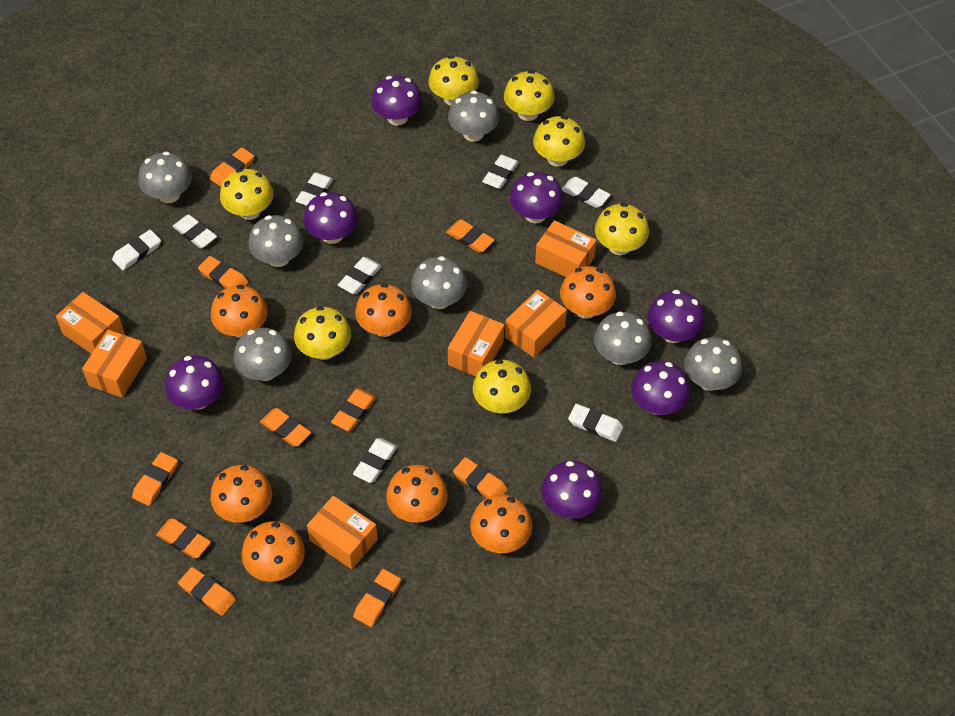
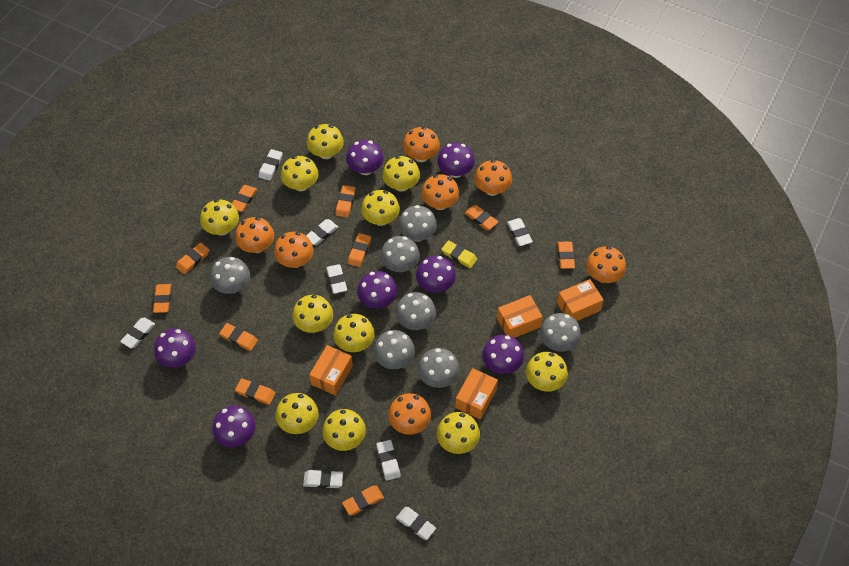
orange box: [56,292,125,354] [82,330,147,398] [307,496,378,569] [448,311,504,376] [505,290,567,357] [535,220,596,277] = 6 -> [309,345,353,396] [455,368,498,420] [497,295,543,338] [557,279,604,321] = 4
yellow eraser: none = 0 -> [441,240,477,268] = 1
yellow mushroom: [220,169,274,220] [294,306,351,360] [428,56,479,106] [473,359,531,414] [504,70,555,121] [533,116,585,167] [595,203,649,255] = 7 -> [200,199,239,236] [276,393,319,434] [281,156,319,191] [292,295,333,333] [307,124,344,159] [322,409,366,451] [333,314,375,352] [361,190,400,226] [382,156,420,192] [437,412,480,454] [526,352,568,392] = 11

